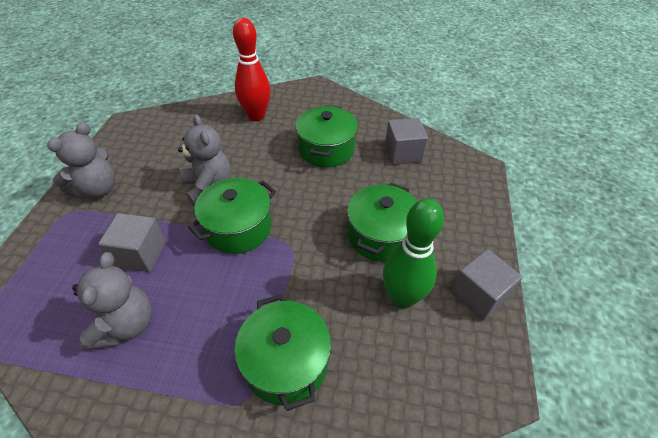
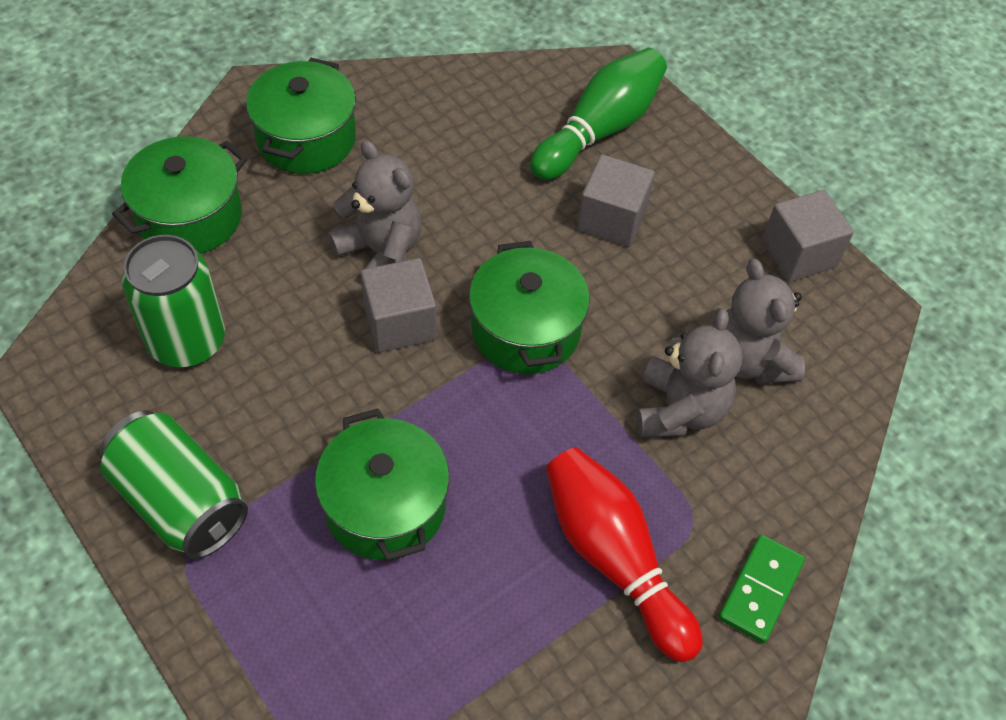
green can: none = 0 -> [99,410,248,559] [122,235,225,368] = 2
green domino: none = 0 -> [718,534,805,643] = 1

